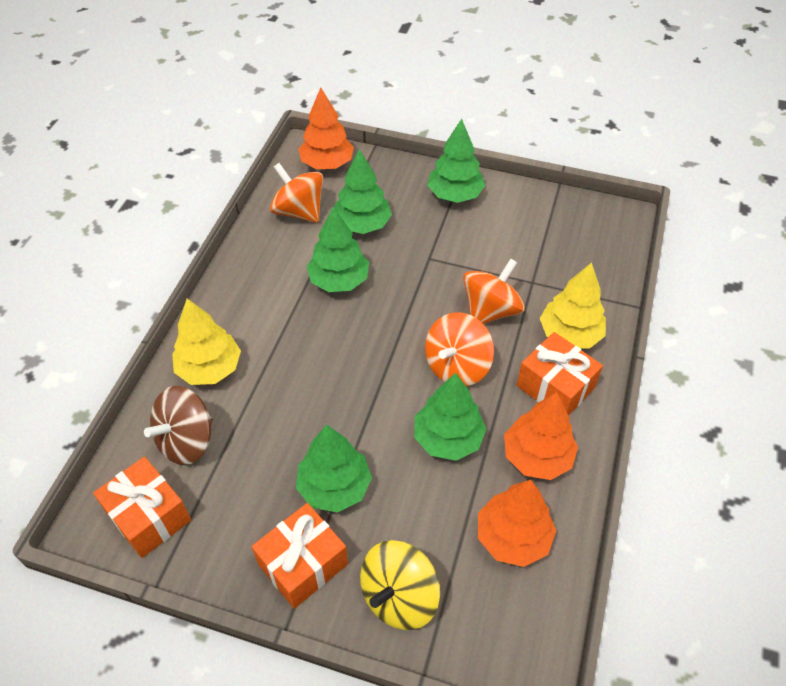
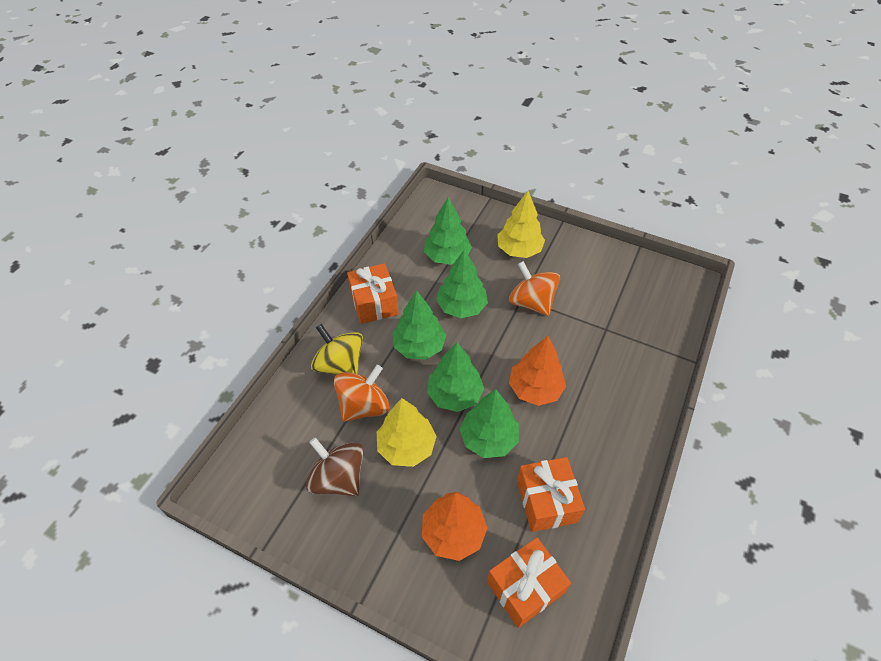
orange spinning top: [270,163,323,223] [425,312,494,386] [463,258,525,324] = 3 -> [334,365,389,422] [509,261,560,316] = 2
orange tree: [299,88,354,169] [478,480,556,567] [504,392,578,480] = 3 -> [422,492,488,561] [509,336,566,406] = 2

